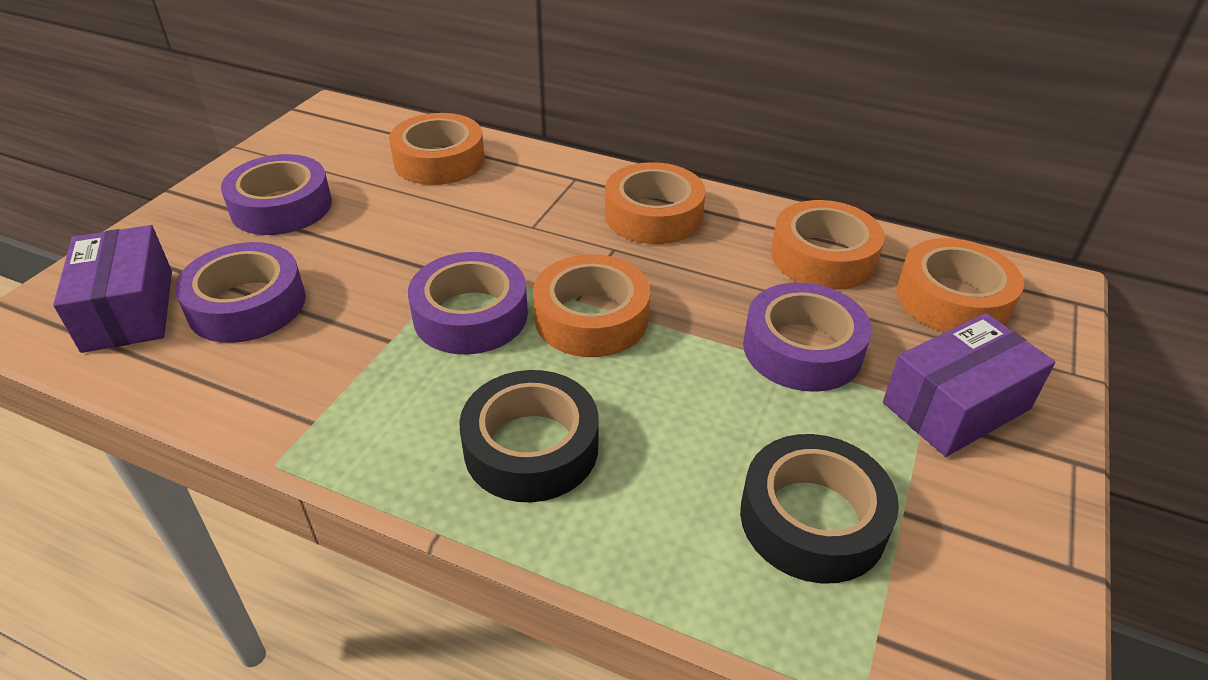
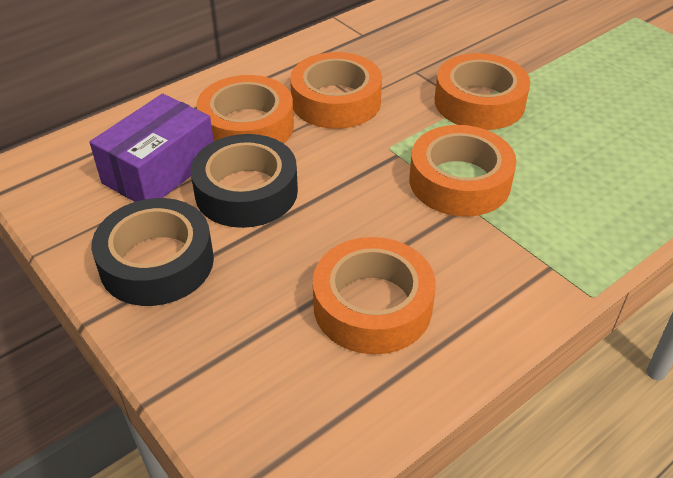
purple box: [53,225,172,353] [883,313,1055,457] = 2 -> [90,94,214,202] = 1
purple tape: [175,242,306,343] [221,154,332,235] [408,252,528,354] [743,282,872,392] = 4 -> none = 0

